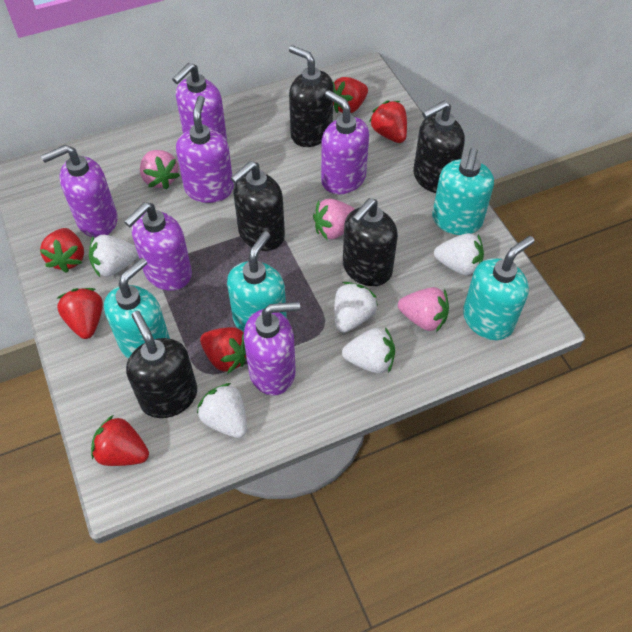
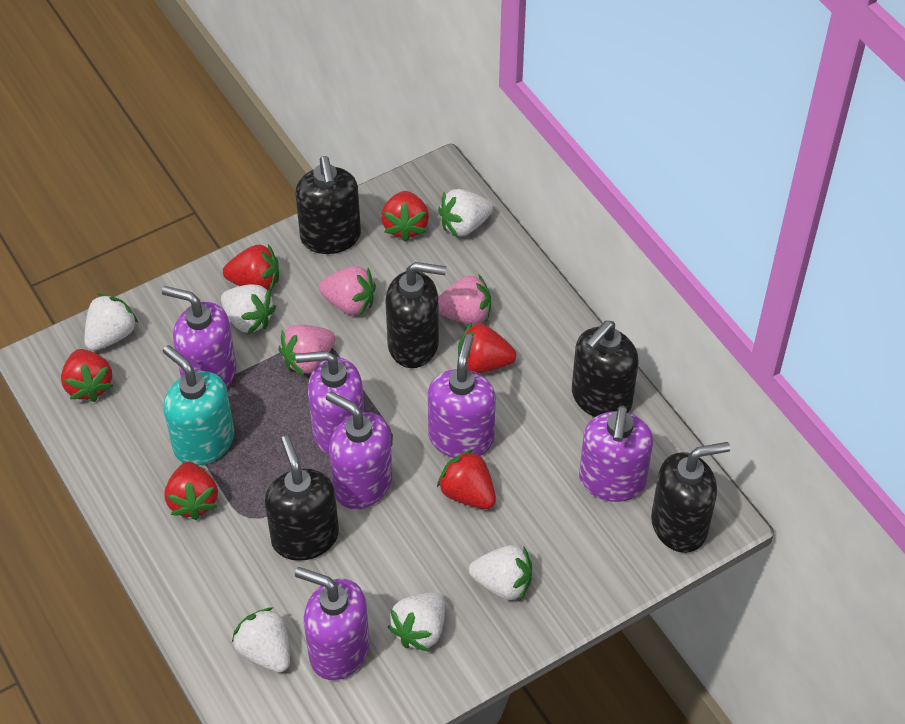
turquoise soap dispenser: [104,258,170,359] [227,231,287,332] [432,148,494,235] [463,236,534,340] = 4 -> [163,345,234,466] = 1
white strawberry: [89,235,139,277] [197,383,247,438] [334,282,378,333] [342,327,395,373] [434,233,484,275] = 5 -> [84,294,138,351] [221,284,276,334] [232,607,290,673] [388,592,445,652] [438,189,493,237] [469,545,532,601] = 6

